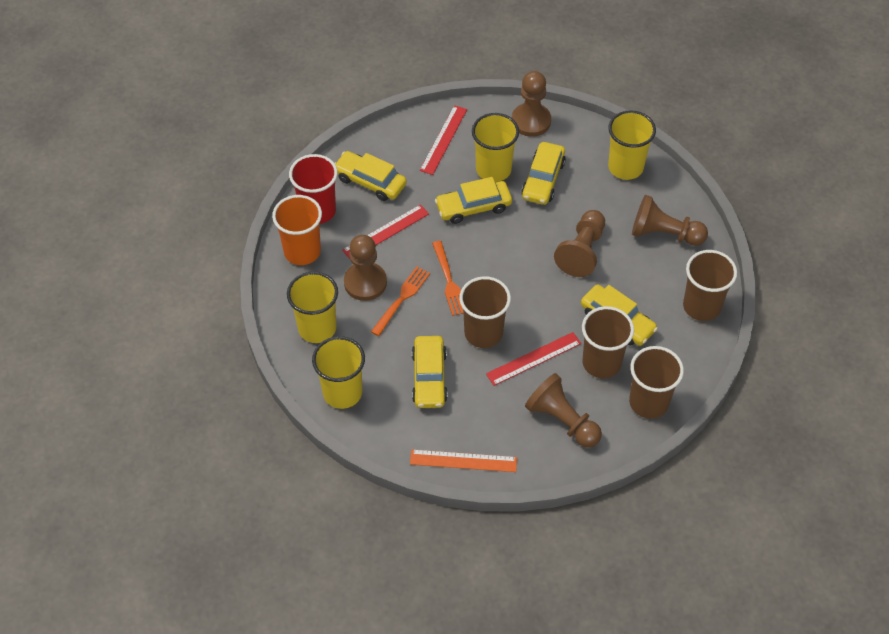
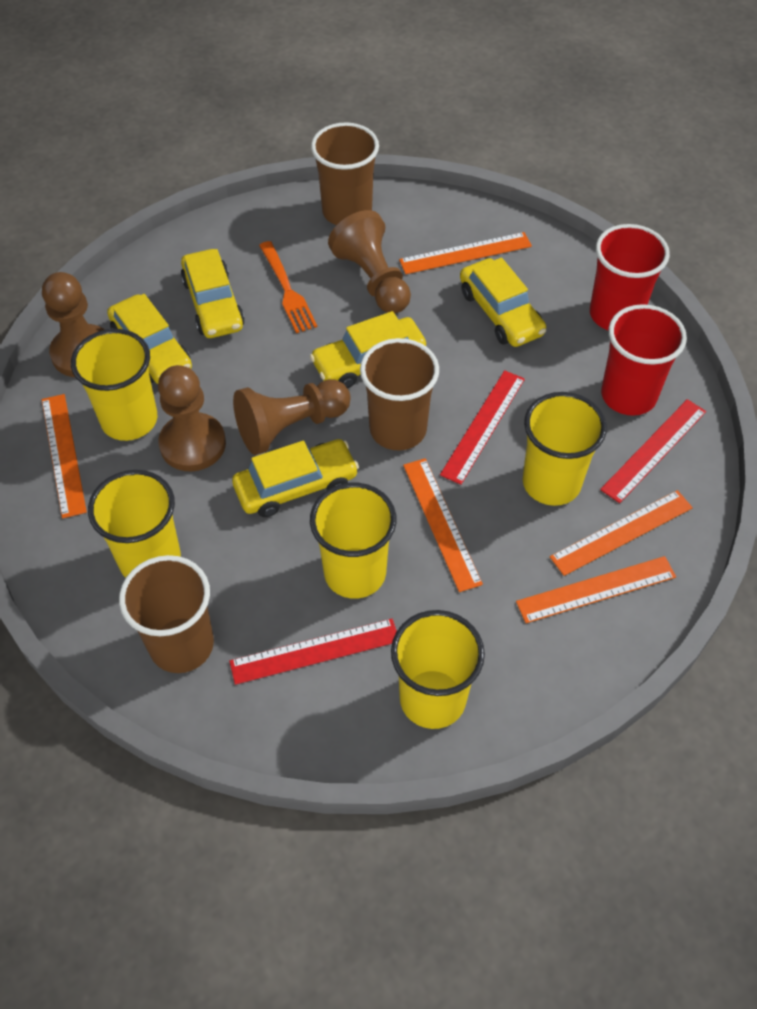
brown cup: [459,276,511,348] [582,306,634,378] [629,346,684,419] [683,250,737,321] = 4 -> [119,555,214,673] [311,122,379,225] [360,338,439,450] = 3
brown pawn: [344,235,387,301] [512,71,551,137] [525,373,602,448] [554,210,605,277] [632,195,708,246] = 5 -> [42,272,105,377] [158,365,226,471] [233,379,350,455] [328,210,411,313] = 4
orange cup: [272,195,322,265] = 1 -> none = 0
orange fork: [371,267,430,336] [432,241,464,316] = 2 -> [259,241,317,333] = 1
orange ruler: [410,449,517,472] = 1 -> [42,394,87,518] [399,232,532,274] [403,458,483,592] [516,556,676,623] [550,490,693,576] = 5
red cup: [289,154,338,224] = 1 -> [590,224,670,331] [601,304,687,416] = 2
yellow cup: [287,272,338,343] [312,336,365,409] [472,113,519,182] [608,110,656,180] = 4 -> [71,329,157,441] [88,470,181,578] [310,483,397,599] [391,610,485,729] [523,392,607,506] = 5

